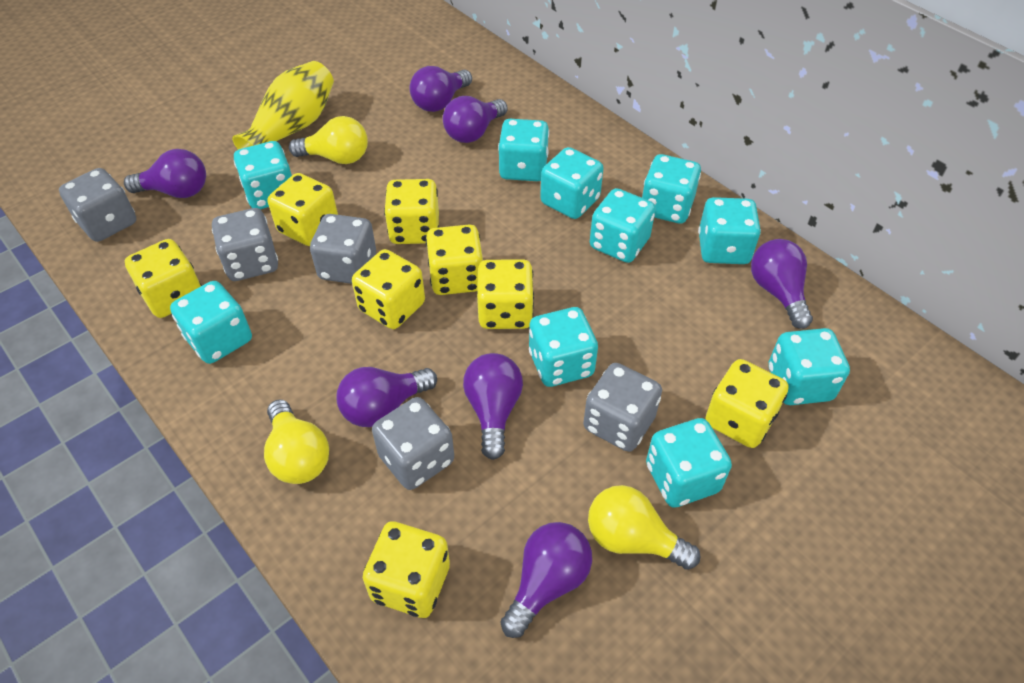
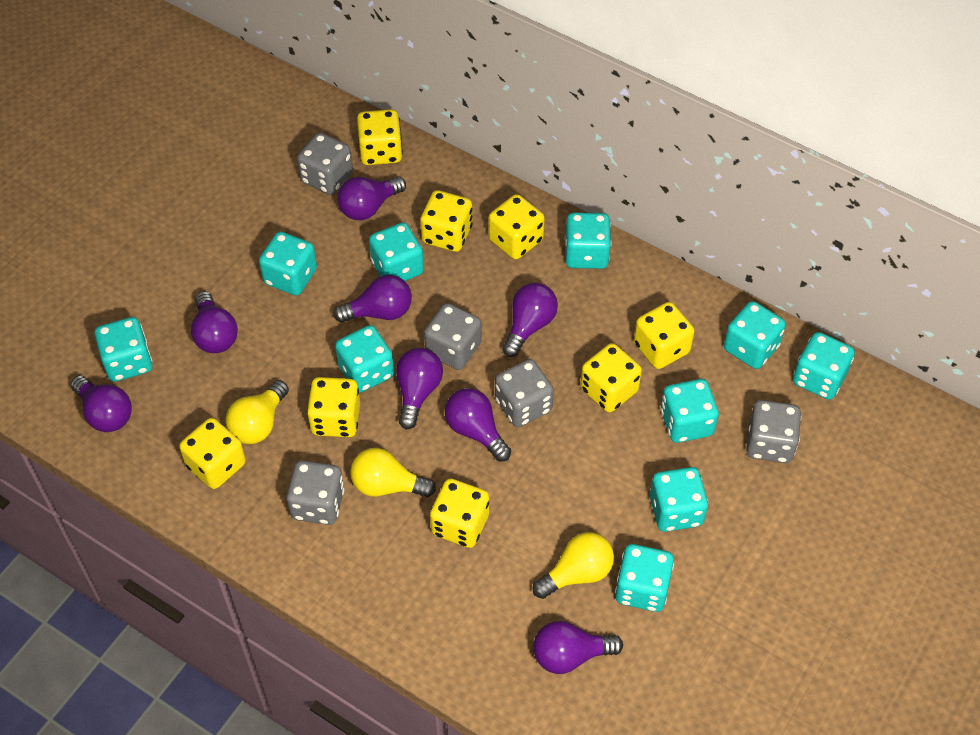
purple light bulb: [124,149,206,198] [337,367,437,427] [410,66,472,112] [443,96,508,143] [463,353,523,460] [500,522,592,638] [751,239,813,329] = 7 -> [71,375,132,432] [191,291,238,353] [333,275,412,323] [337,176,406,220] [396,348,443,429] [445,388,511,461] [502,283,558,357] [533,621,623,674] = 8
yellow vase: [232,61,334,150] = 1 -> none = 0

